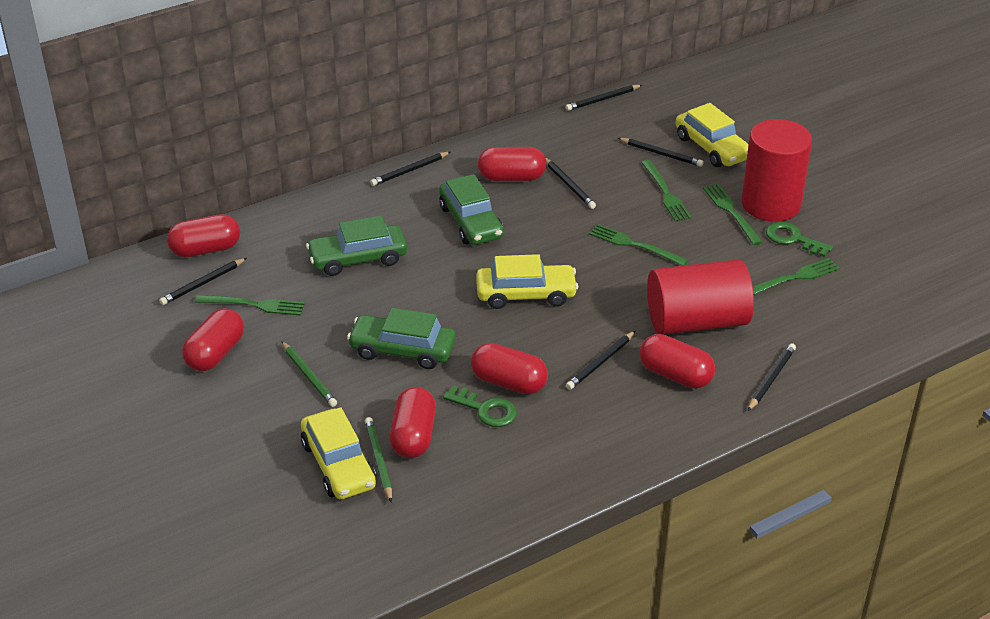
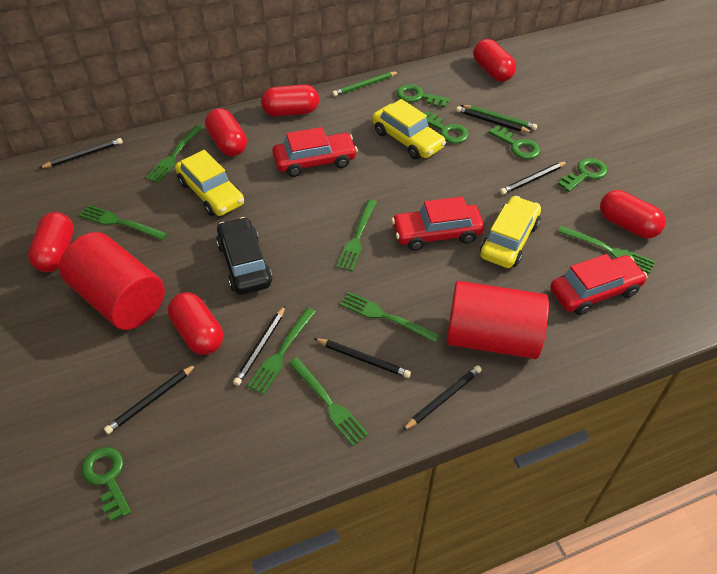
black car: none = 0 -> [216,217,272,295] = 1
green car: [306,216,407,276] [347,308,456,369] [439,174,503,245] = 3 -> none = 0
green fork: [195,295,305,316] [589,224,688,266] [642,160,692,222] [703,184,762,245] [753,258,840,295] = 5 -> [79,205,168,240] [146,125,203,183] [247,308,316,395] [289,357,369,446] [336,199,377,271] [340,292,440,343] [558,226,655,274] = 7
green key: [443,385,517,427] [766,221,833,257] = 2 -> [82,447,131,522] [396,84,450,108] [425,111,469,143] [489,125,540,159] [558,158,608,192] = 5
red car: none = 0 -> [273,127,358,177] [392,197,484,251] [550,254,647,315] = 3

